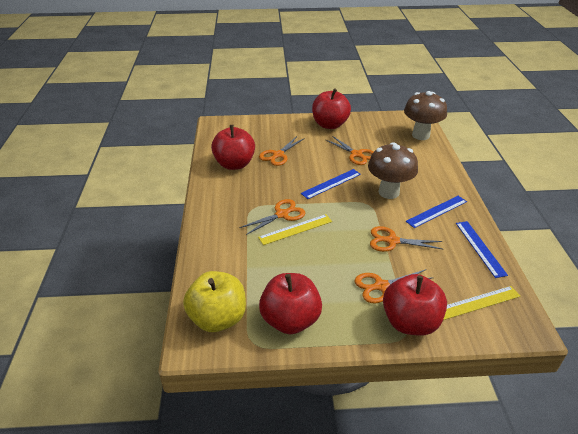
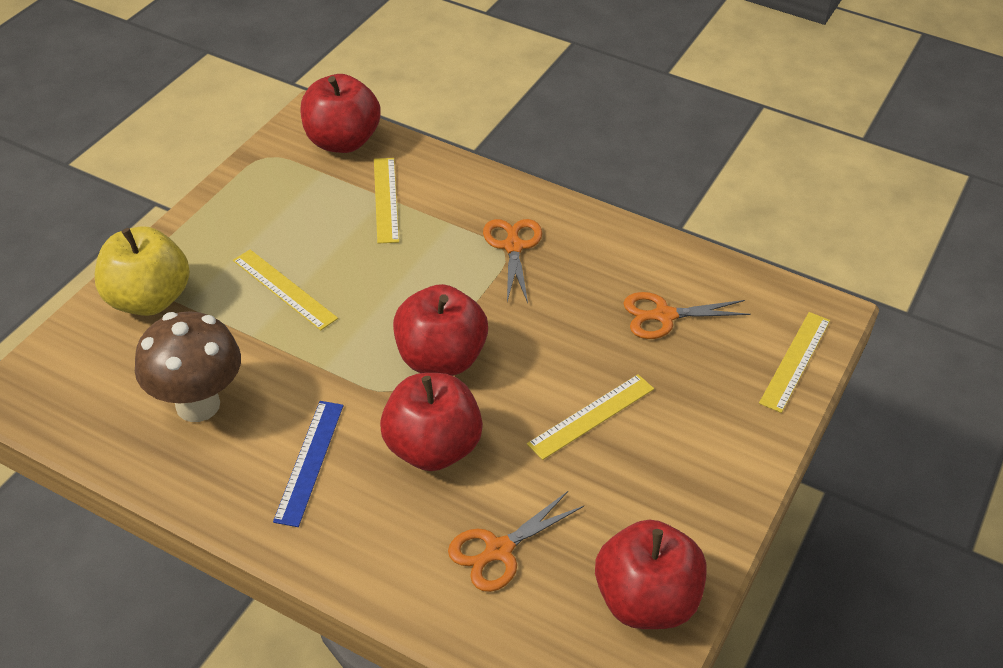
blue ruler: [301,169,361,199] [406,196,467,228] [456,221,508,278] = 3 -> [273,401,343,527] = 1
brown mushroom: [368,142,418,199] [404,91,447,140] = 2 -> [135,311,241,422] = 1
orange scissors: [239,199,305,235] [259,136,305,166] [326,136,374,165] [355,269,434,303] [370,226,444,252] = 5 -> [448,491,584,592] [483,219,542,303] [623,292,751,339] = 3
yellow ruler: [258,214,332,245] [443,286,520,320] = 2 -> [233,249,338,330] [374,158,399,243] [527,374,654,460] [759,312,830,413] = 4

